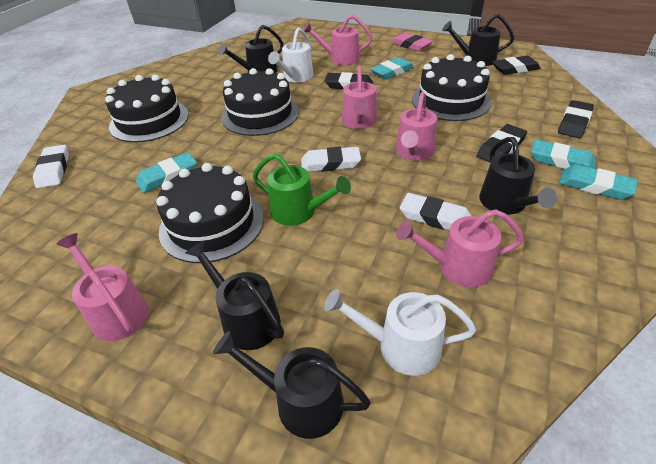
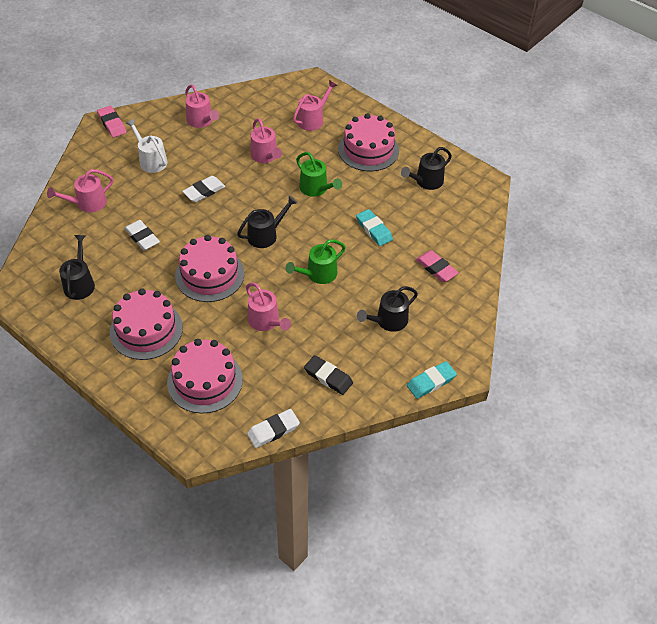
black cake: [105,75,189,142] [156,163,264,263] [221,68,299,136] [412,54,491,121] = 4 -> none = 0
black eraser: [325,72,373,89] [477,124,527,162] [492,56,541,75] [558,100,594,138] = 4 -> [304,355,353,395] = 1
black watering can: [186,240,284,350] [213,331,371,439] [218,25,283,73] [442,14,514,66] [479,137,557,215] = 5 -> [59,235,95,300] [237,196,297,248] [357,286,418,332] [401,147,452,190] = 4
green watering can: [253,154,351,226] = 1 -> [286,239,346,284] [296,152,342,197] = 2
pink cake: none = 0 -> [110,288,183,360] [167,339,243,413] [175,235,244,302] [338,113,399,171] = 4
pink eraser: [391,33,433,51] = 1 -> [97,106,126,137] [416,250,459,282] = 2
turquoise eraser: [136,152,197,193] [370,57,414,79] [531,140,596,169] [559,164,638,200] = 4 -> [356,209,393,246] [407,361,457,399] = 2
white watering can: [268,28,314,82] [324,289,476,376] = 2 -> [125,119,167,173] = 1

